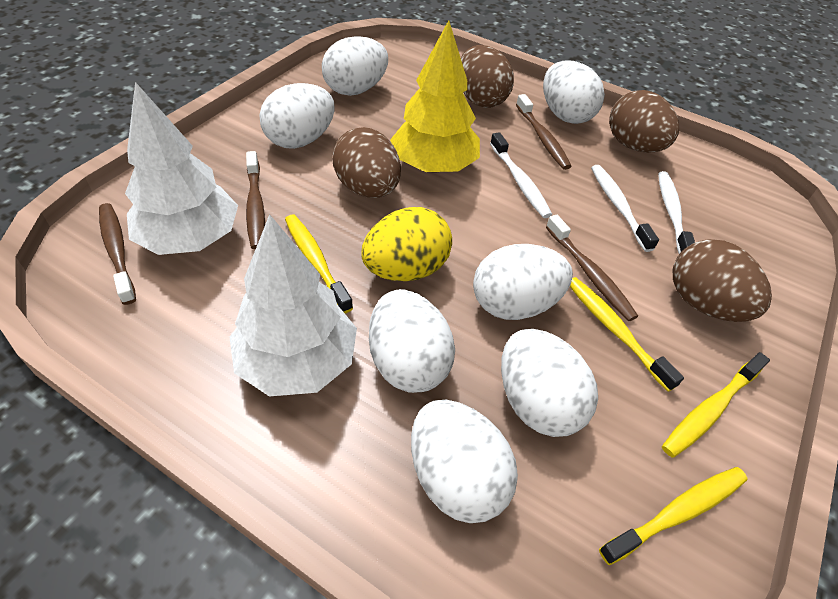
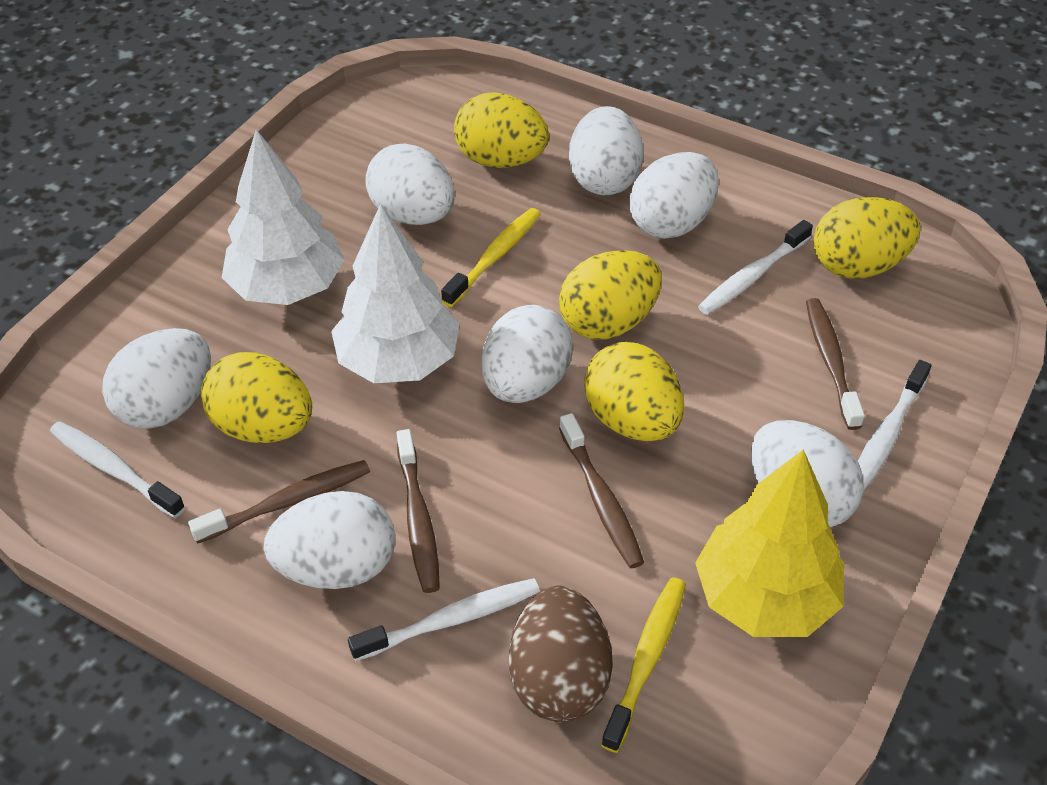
brown egg: [332,127,401,198] [461,45,514,108] [609,90,679,153] [673,239,772,322] = 4 -> [509,585,613,722] = 1
white toothbrush: [490,132,552,218] [591,165,659,252] [658,171,695,254] = 3 -> [50,421,185,518] [348,578,540,661] [698,220,813,315] [858,360,932,490] = 4
yellow egg: [361,207,452,281] = 1 -> [201,352,312,443] [454,92,549,168] [559,250,662,339] [584,342,684,441] [814,197,921,279] = 5
yellow toothbrush: [285,215,353,314] [570,277,684,392] [599,467,748,565] [662,352,770,458] = 4 -> [441,208,541,307] [601,577,686,753] = 2

